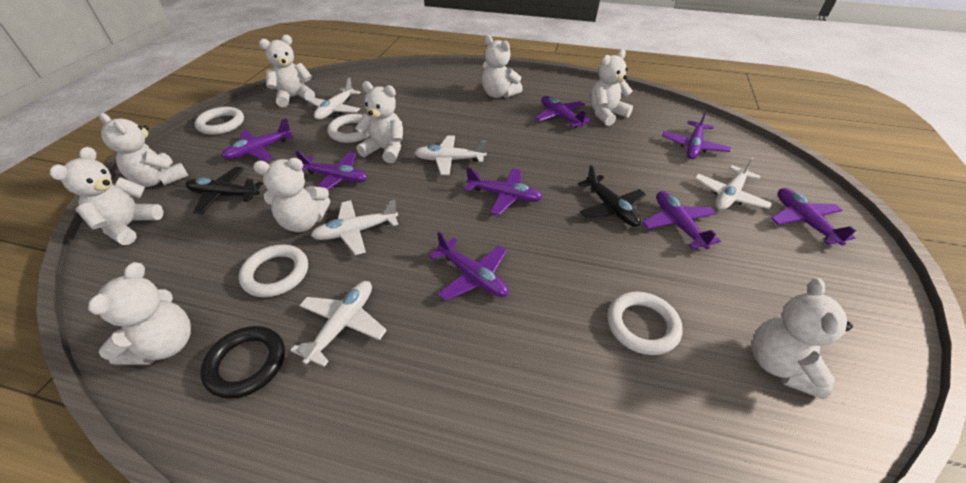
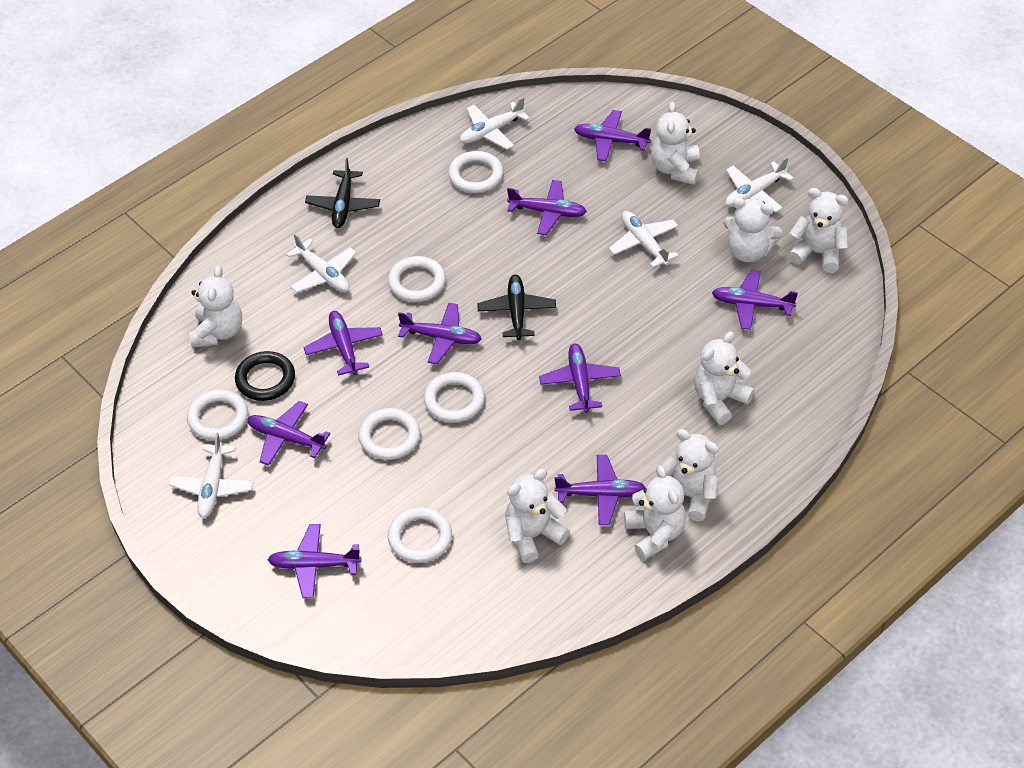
purple plane: [221,118,294,161] [295,151,367,190] [429,232,509,301] [465,167,543,215] [535,96,591,128] [642,191,721,249] [662,111,731,159] [771,188,856,246] = 8 -> [247,401,330,466] [268,524,361,598] [303,311,383,376] [398,303,482,364] [507,180,587,235] [539,344,621,413] [554,455,645,525] [574,110,651,161] [712,269,798,330] = 9
white ring: [195,107,244,135] [239,245,308,297] [327,114,370,143] [607,292,683,355] = 4 -> [187,389,248,441] [358,408,420,460] [388,256,446,302] [388,507,452,563] [424,372,485,423] [448,151,503,193] = 6
white teddy bear: [50,147,163,245] [88,262,191,365] [99,113,189,187] [253,158,330,232] [259,35,315,107] [355,81,403,163] [482,35,523,98] [590,49,633,126] [753,278,853,399] = 9 -> [189,266,242,348] [505,469,570,563] [624,465,686,560] [651,102,700,185] [661,429,719,522] [694,332,754,425] [723,198,782,263] [788,188,849,273] = 8

